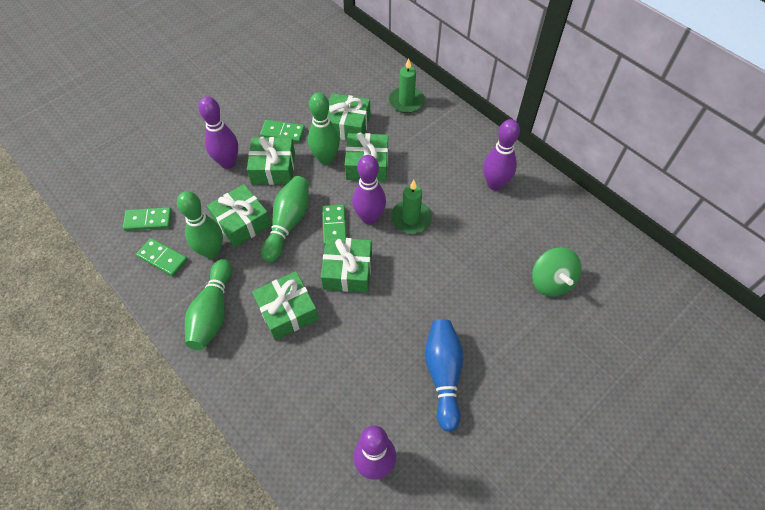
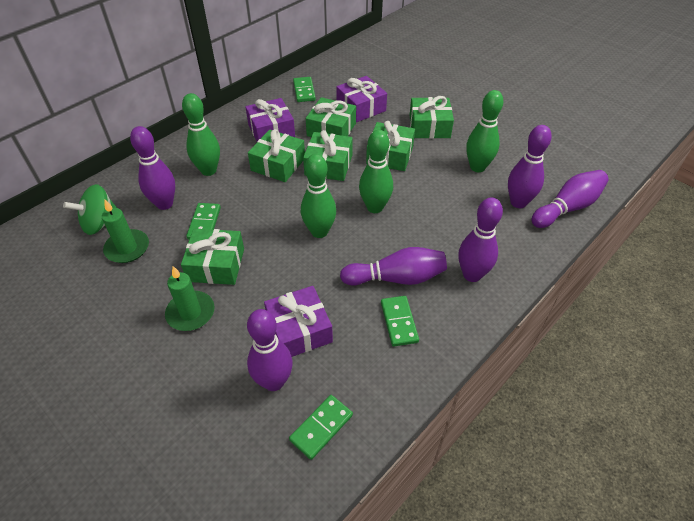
blue bowling pin: [425,319,463,432] = 1 -> none = 0
purple bowling pin: [199,97,238,169] [352,155,386,225] [353,425,397,480] [483,119,520,190] = 4 -> [130,126,175,210] [247,309,293,391] [340,247,447,286] [458,198,503,282] [508,125,552,208] [531,170,609,228] = 6
purple gift: none = 0 -> [245,98,295,141] [264,286,333,357] [336,76,387,122] = 3

